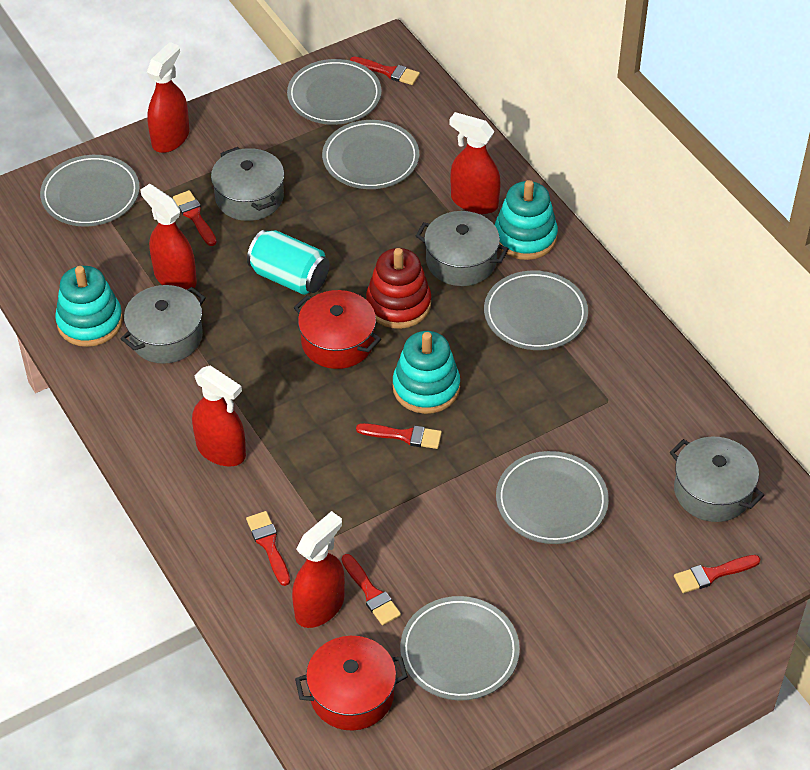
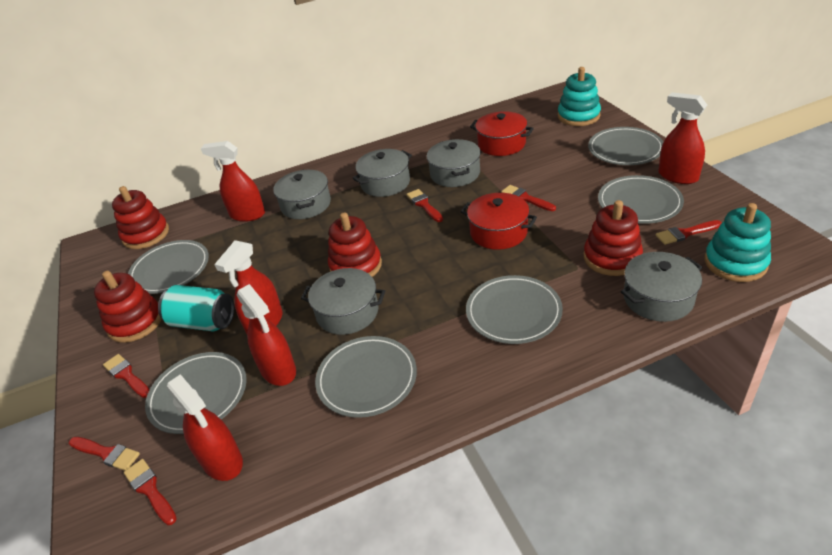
grey pot: [121,285,206,364] [211,147,284,221] [416,211,509,286] [670,437,764,522] = 4 -> [273,170,331,219] [301,268,385,335] [352,149,412,197] [427,139,481,187] [621,252,703,322] = 5
red stacking toy: [366,248,431,329] = 1 -> [94,271,161,343] [112,186,169,249] [328,212,382,277] [584,200,643,276] = 4
turquoise stacking toy: [55,266,123,347] [393,331,460,414] [495,180,558,260] = 3 -> [558,67,601,126] [705,203,771,282] = 2

